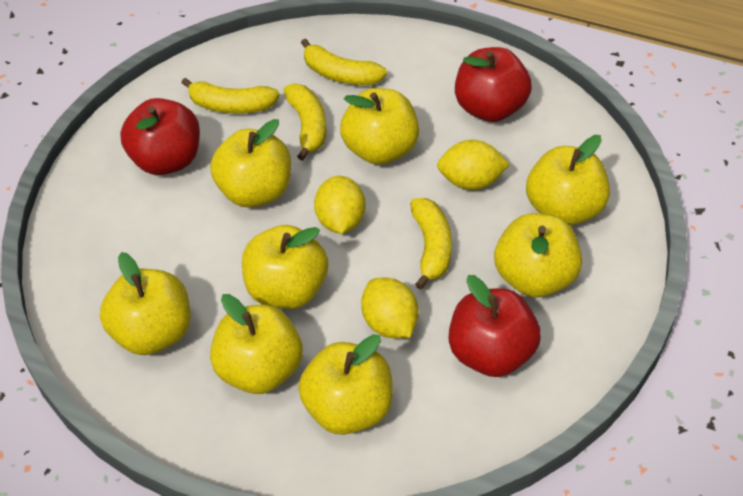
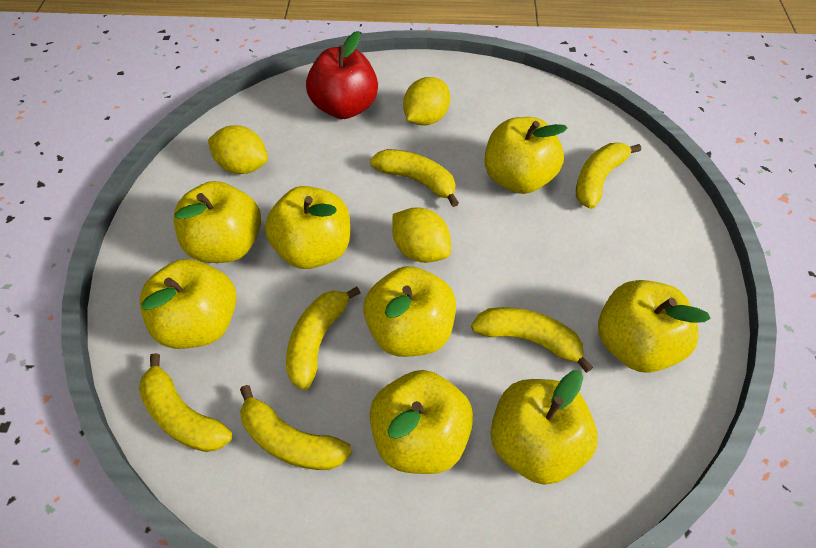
red apple: [120,98,200,175] [449,275,541,377] [455,47,532,122] = 3 -> [306,31,378,119] = 1
yellow banana: [181,78,279,114] [284,84,326,161] [301,39,387,85] [410,198,452,289] = 4 -> [139,353,232,452] [240,385,352,470] [286,287,361,390] [370,149,459,207] [471,307,593,373] [576,143,641,209] = 6

